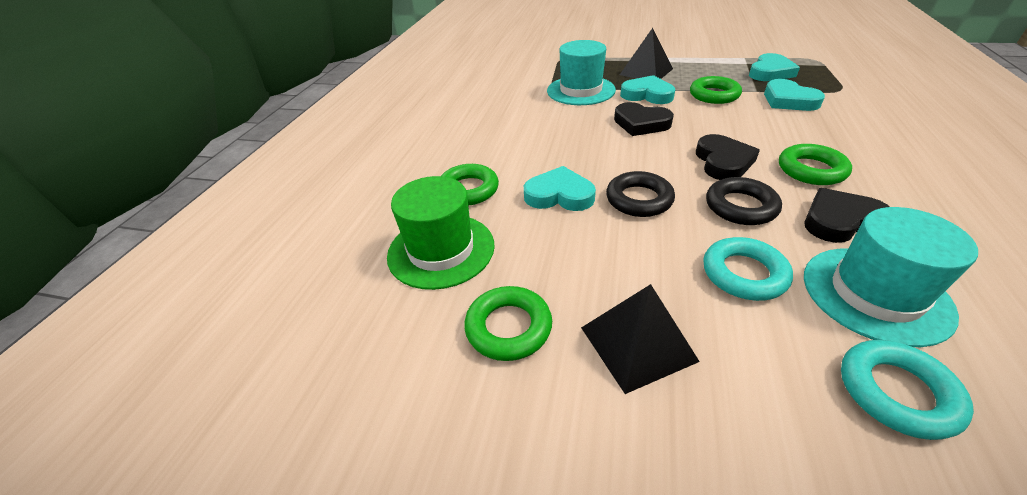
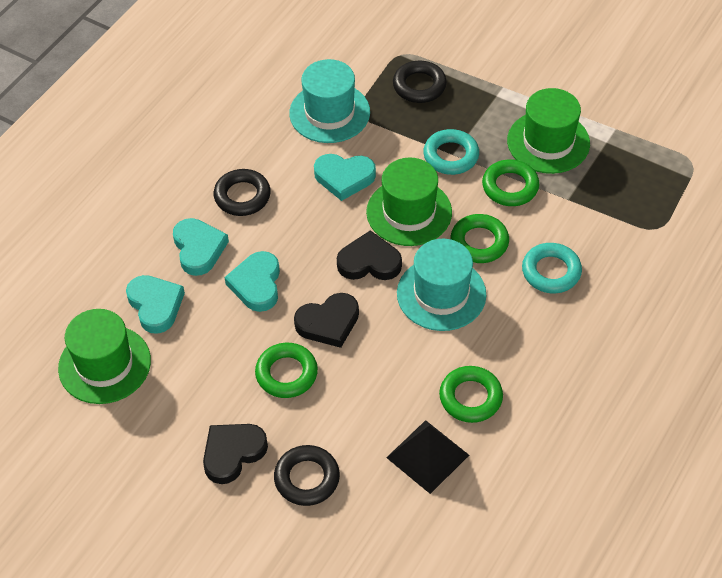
black pyramid: [581,284,700,394] [620,28,673,79] = 2 -> [386,420,469,494] = 1
black ring: [606,171,675,217] [706,177,782,225] = 2 -> [214,169,271,216] [274,445,340,506] [393,61,447,103] = 3
green hat: [387,176,495,290] = 1 -> [58,309,151,404] [366,158,452,246] [507,88,590,174] = 3

